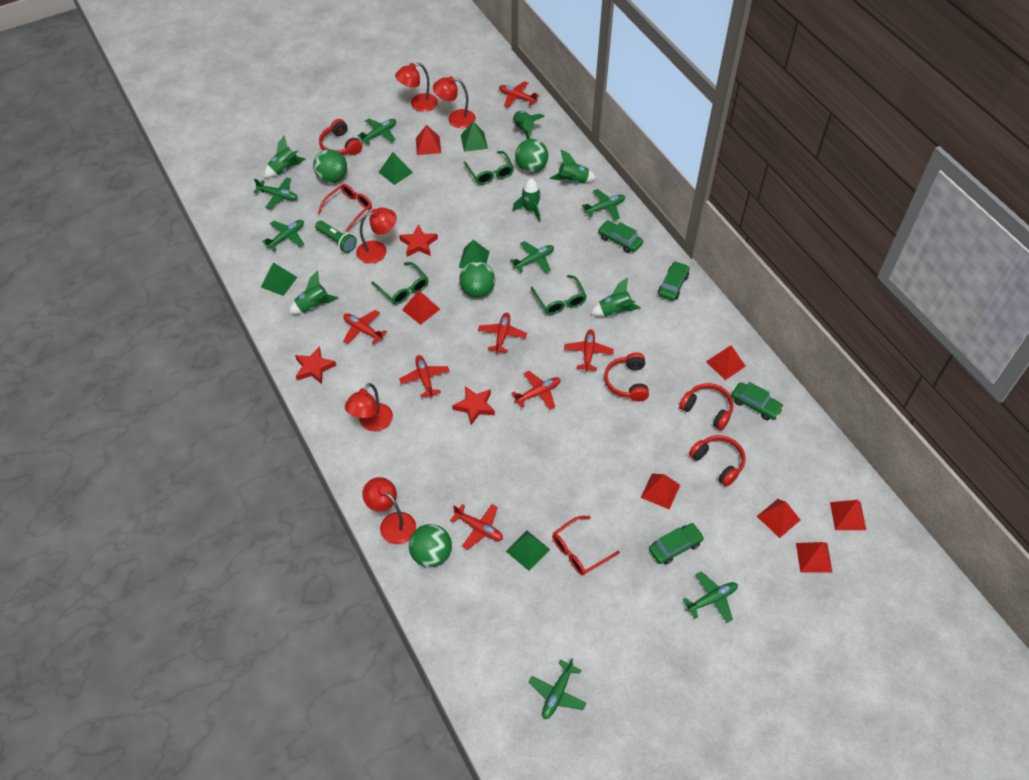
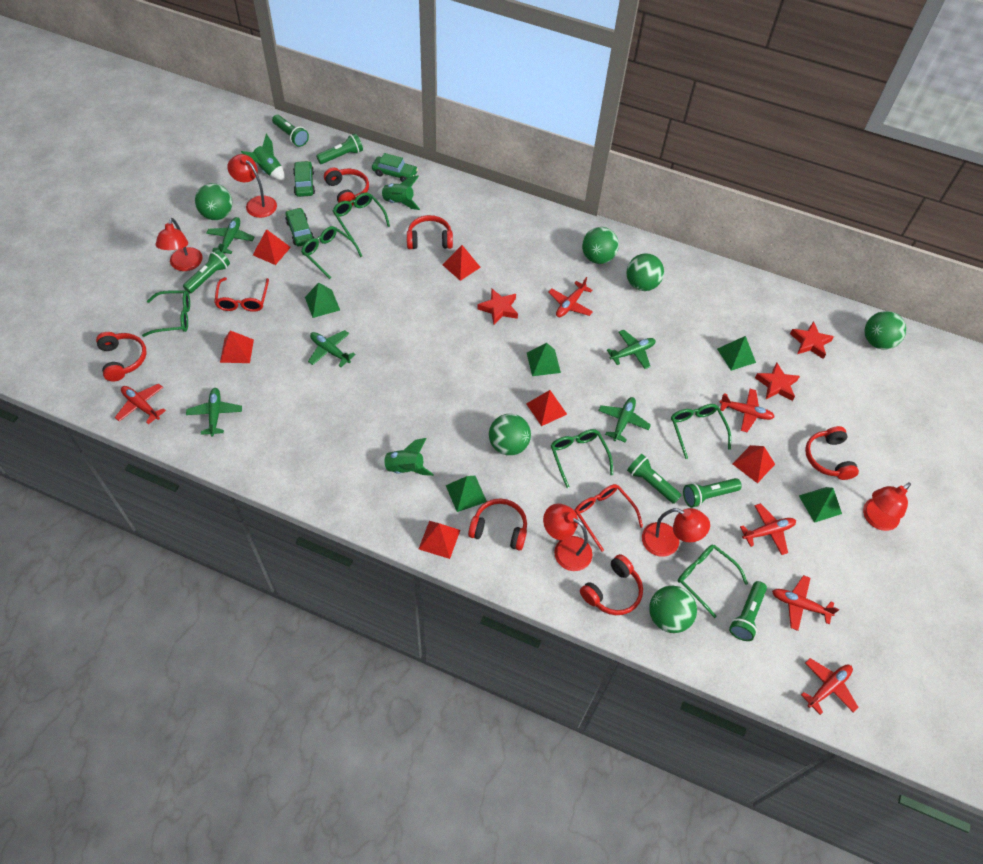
green ball: [313,149,347,183] [409,524,452,567] [459,261,495,298] [515,139,548,173] = 4 -> [195,183,232,220] [489,414,531,456] [582,227,619,264] [626,253,664,291] [649,585,697,633] [865,311,906,350] = 6
green car: [598,220,643,253] [649,523,704,565] [658,261,690,301] [731,382,784,420] = 4 -> [285,208,314,246] [293,161,315,197] [372,153,418,182] = 3
green flashlight: [315,221,357,253] = 1 -> [183,249,230,293] [272,115,309,147] [316,133,363,164] [627,454,682,504] [683,478,742,508] [729,581,767,641] = 6
green glasses: [371,262,429,305] [463,151,514,185] [531,275,587,315] = 3 -> [142,290,190,337] [301,226,362,279] [333,192,390,241] [551,429,613,488] [671,404,731,459] [678,545,748,618] = 6
green plane: [254,177,298,209] [262,220,304,251] [357,118,396,144] [510,241,554,273] [528,658,586,719] [582,189,625,220] [683,571,738,623] = 7 -> [186,388,242,437] [206,217,254,254] [308,330,356,367] [598,397,651,443] [607,330,656,369] = 5
green rocket: [264,136,305,178] [289,271,338,314] [512,178,541,222] [513,111,545,139] [550,150,597,183] [590,278,641,316] = 6 -> [241,134,285,181] [376,438,434,476] [377,176,420,210] = 3
red headphones: [319,119,362,155] [604,353,649,402] [679,383,734,430] [689,435,746,487] = 4 -> [96,332,147,382] [324,167,369,206] [407,215,453,249] [468,498,527,551] [580,554,643,615] [805,426,859,480] = 6
red plane: [343,310,387,345] [399,355,450,398] [450,504,503,550] [478,312,527,354] [499,81,539,107] [512,371,561,410] [564,329,614,372] = 7 -> [115,384,166,424] [548,277,593,317] [719,389,775,432] [740,503,796,555] [772,575,839,631] [801,658,859,715] = 6
red pyramid: [402,290,440,325] [416,125,441,155] [641,474,680,509] [706,345,746,380] [757,499,800,538] [796,542,833,573] [830,500,866,530] = 7 -> [220,330,254,363] [253,229,291,265] [419,521,460,559] [443,245,481,281] [526,390,567,426] [732,445,775,483] = 6

